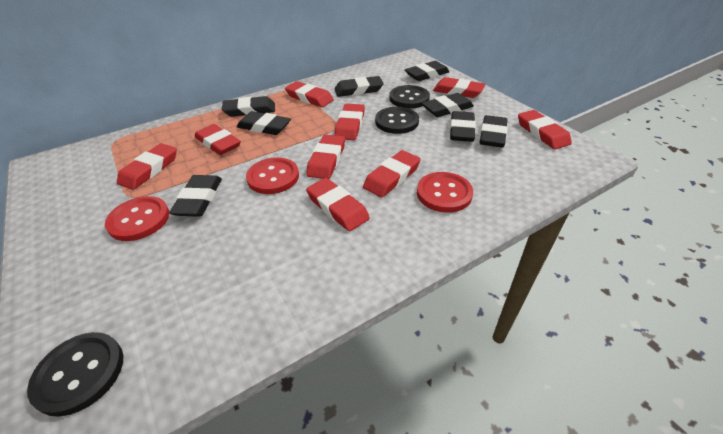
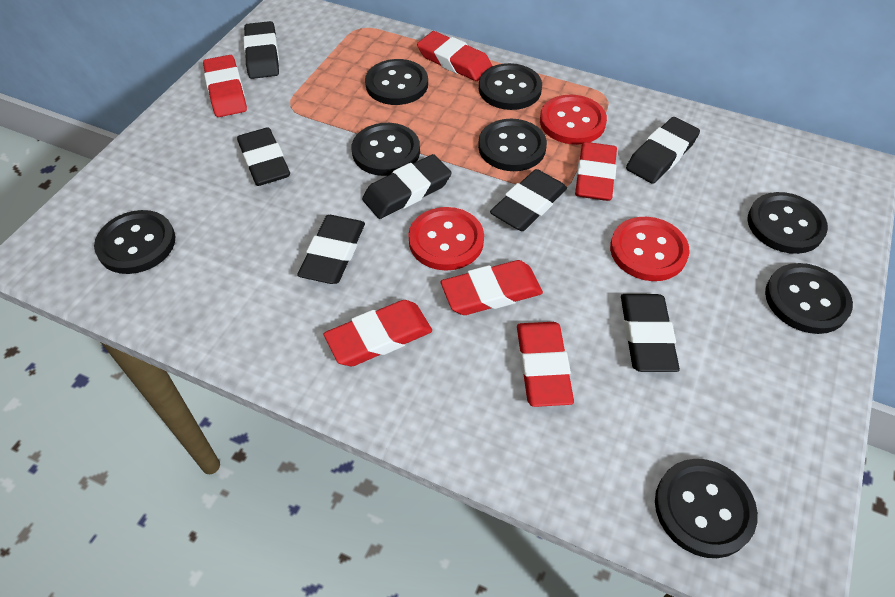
black button: [27,332,123,417] [375,107,419,134] [389,85,430,109] = 3 -> [94,210,175,274] [352,123,420,176] [365,59,428,105] [478,119,547,171] [479,63,542,110] [655,459,758,558] [747,192,828,254] [765,263,853,334] = 8
black eraser: [169,175,222,217] [222,96,275,117] [237,111,291,135] [335,76,384,97] [405,61,449,81] [422,93,474,117] [450,111,476,142] [480,115,508,148] = 8 -> [237,127,290,186] [244,21,279,79] [297,215,365,284] [362,154,452,219] [490,169,567,231] [621,294,680,372] [626,117,700,184] = 7
red eraser: [117,143,177,190] [195,124,241,155] [285,81,334,107] [306,134,345,179] [306,178,370,231] [334,104,365,140] [363,150,421,198] [433,77,485,98] [518,110,572,149] = 9 -> [203,55,247,117] [324,300,432,366] [417,31,492,81] [441,260,543,315] [517,322,574,407] [575,142,617,201] = 6

